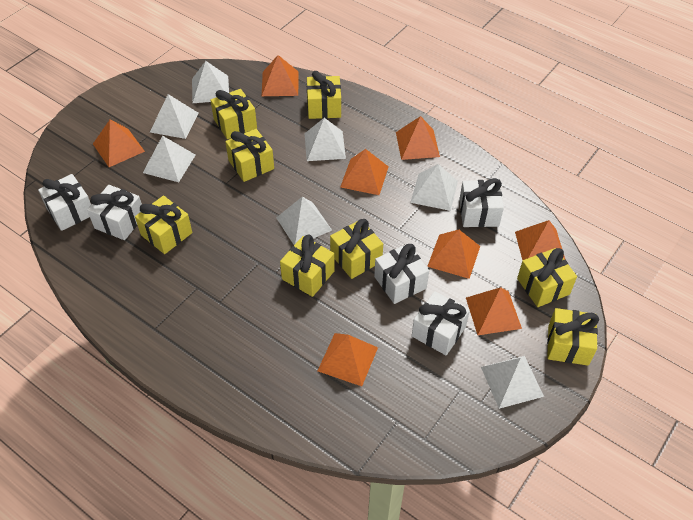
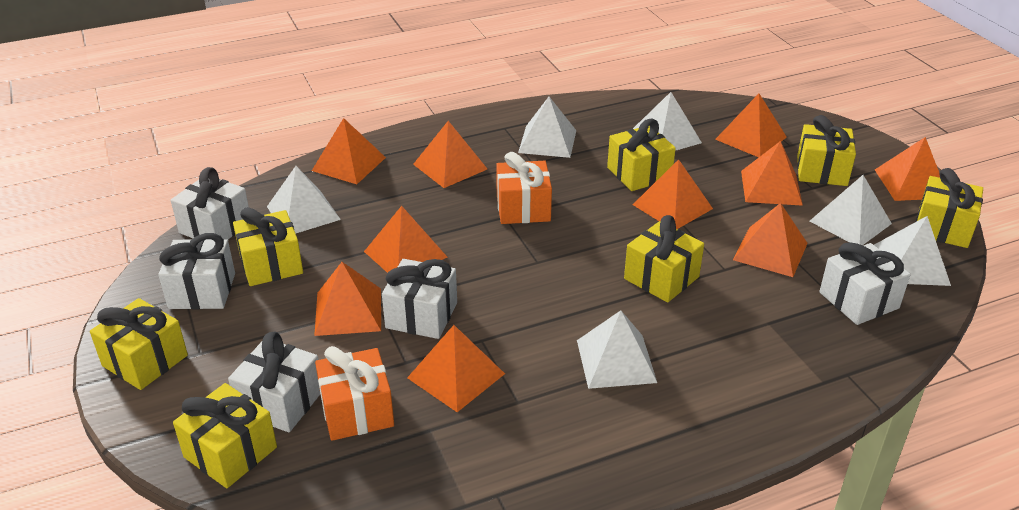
orange gift: none = 0 -> [315,346,394,441] [496,152,552,224] = 2
orange pyramid: [93,120,145,167] [262,55,299,96] [318,333,378,386] [340,149,389,195] [396,116,440,160] [427,230,480,279] [466,287,522,335] [515,220,566,260] = 8 -> [312,118,386,184] [314,262,381,336] [364,206,447,273] [407,325,505,412] [413,121,487,188] [633,159,713,229] [715,94,787,157] [733,203,808,277] [741,141,803,206] [875,137,940,201] = 10
white pyramid: [143,135,195,182] [150,94,199,139] [192,61,229,103] [276,197,332,245] [305,118,346,161] [410,164,458,211] [481,356,544,409] = 7 -> [267,166,341,234] [518,97,576,158] [577,310,657,389] [633,92,702,151] [810,175,892,245] [874,216,951,286] = 6
yellow gift: [135,196,192,254] [211,89,257,139] [225,129,274,182] [280,235,335,297] [307,71,341,119] [330,219,383,279] [517,248,577,307] [547,308,599,366] = 8 -> [90,298,188,390] [173,383,277,488] [233,207,303,286] [607,118,676,191] [624,215,704,302] [797,115,856,186] [916,168,983,248] = 7

